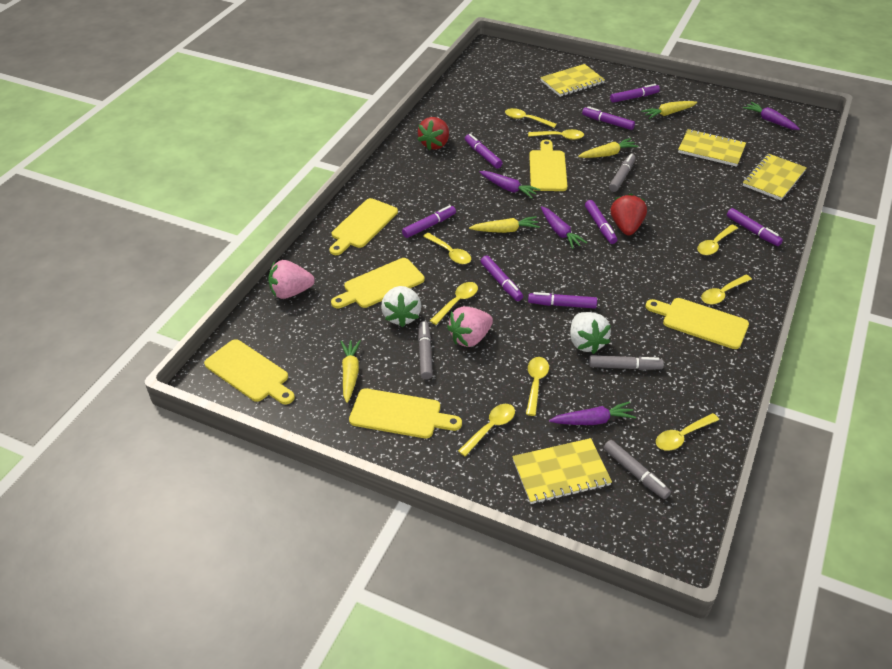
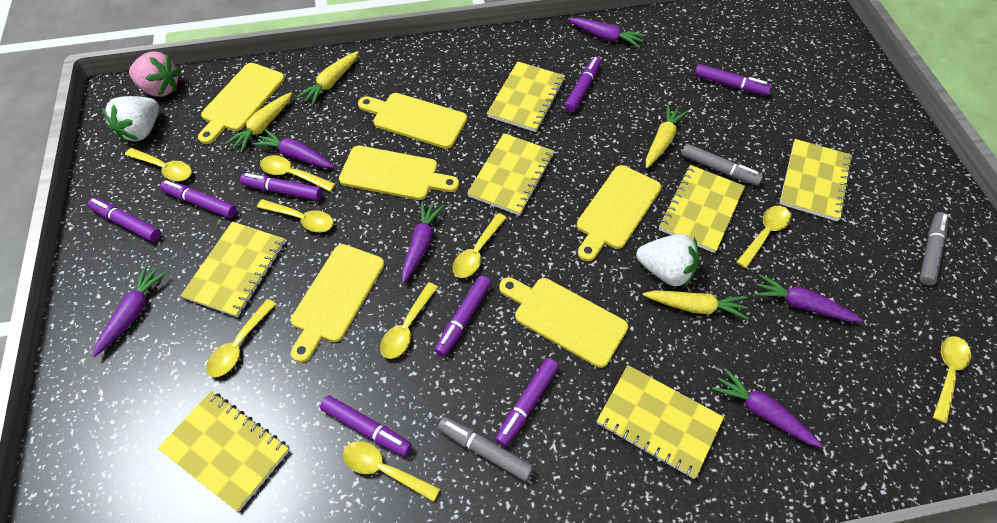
grey marker: [418,321,433,380] [589,355,664,370] [603,440,671,499] [609,154,636,192] = 4 -> [438,417,534,481] [681,144,763,186] [919,212,948,285] = 3
pink strawberry: [268,260,315,299] [447,306,493,347] = 2 -> [129,51,181,97] = 1
purple carrot: [480,171,540,198] [541,206,587,249] [549,401,636,425] [743,102,800,130] = 4 -> [93,265,167,357] [252,129,334,168] [402,200,445,283] [568,18,646,48] [712,368,823,448] [754,274,862,322] = 6
red strawberry: [417,117,449,150] [611,194,647,235] = 2 -> none = 0
yellow notebook: [512,438,612,504] [540,64,605,97] [678,129,746,167] [743,154,807,200] = 4 -> [158,391,290,512] [181,222,286,317] [467,133,554,216] [487,61,565,132] [597,365,724,479] [659,165,745,253] [779,139,853,221] = 7

